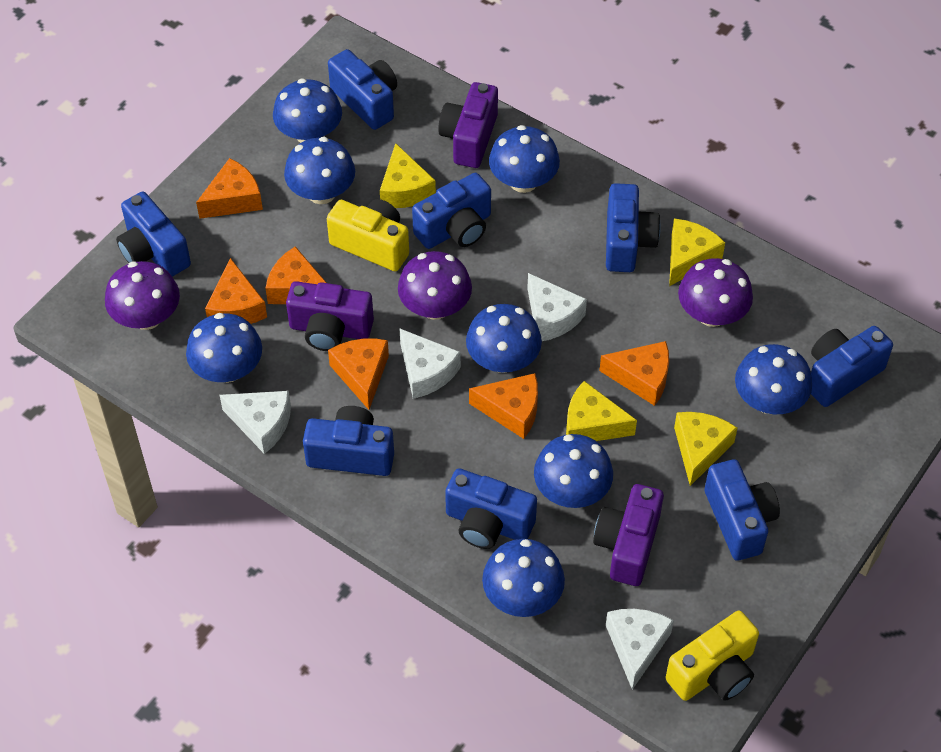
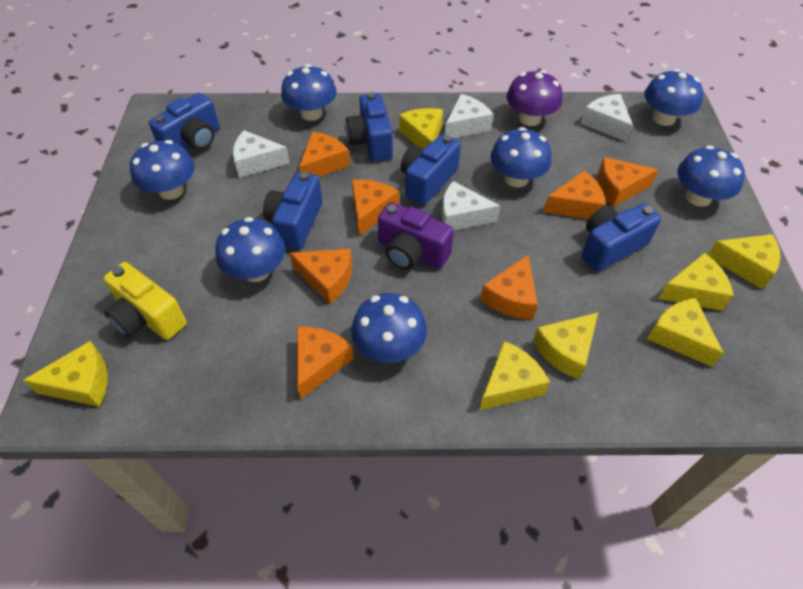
blue camera: [116,192,191,277] [303,406,394,476] [328,49,397,130] [412,173,491,249] [445,468,537,549] [606,183,661,272] [704,459,780,561] [811,326,893,407] = 8 -> [149,93,220,150] [263,172,323,250] [346,92,393,162] [401,134,461,205] [582,203,661,272] = 5
blue mushroom: [186,313,262,383] [273,78,342,143] [284,137,355,204] [466,304,542,373] [482,539,565,617] [489,125,560,193] [534,434,613,508] [735,344,812,414] = 8 -> [130,140,195,200] [215,217,285,282] [281,64,337,121] [351,293,427,363] [490,127,552,187] [644,69,703,126] [677,145,745,207] = 7
orange cheese: [196,158,263,219] [205,258,267,324] [265,246,327,304] [328,339,389,410] [469,373,538,439] [599,341,669,406] = 6 -> [290,249,352,304] [297,327,353,399] [299,132,350,177] [352,180,399,236] [481,255,538,319] [544,171,606,219] [597,157,658,207] = 7
purple camera: [286,281,374,351] [438,82,498,168] [593,484,664,586] = 3 -> [378,202,454,270] = 1
purple mushroom: [105,261,180,330] [398,251,472,320] [678,258,753,327] = 3 -> [506,70,562,126] = 1
yellow camera: [327,199,409,271] [666,611,759,701] = 2 -> [103,262,187,340] = 1
yellow cheese: [380,143,436,208] [566,381,637,441] [669,219,725,286] [674,412,738,486] = 4 -> [23,341,108,407] [399,108,443,149] [479,341,550,410] [533,312,598,380] [647,298,724,367] [658,253,733,311] [708,234,780,289] = 7

